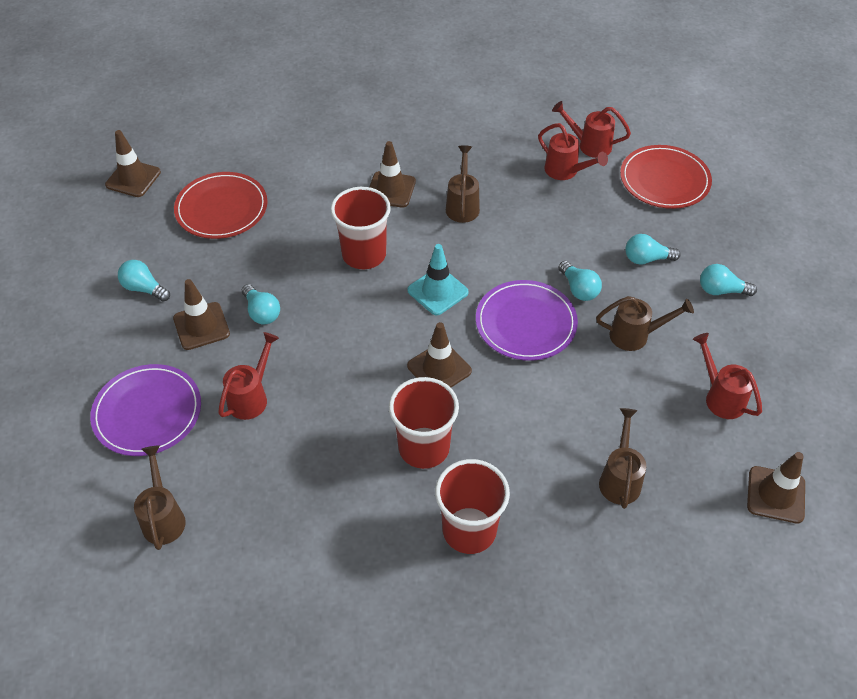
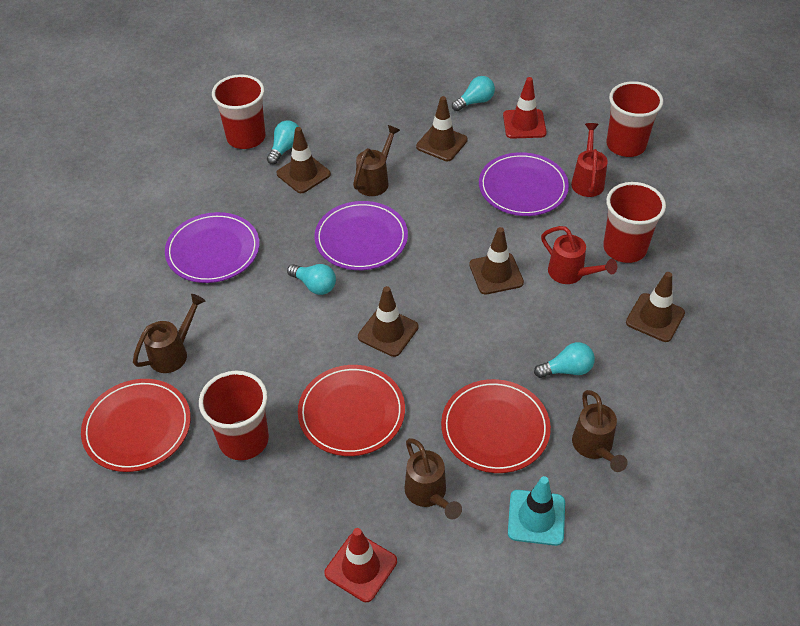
purple plate: [90,364,201,456] [476,280,578,361] = 2 -> [165,212,260,283] [314,201,408,270] [479,152,569,216] = 3
red cup: [330,187,391,269] [389,377,459,469] [435,459,510,554] = 3 -> [199,371,269,460] [212,74,266,149] [603,182,666,263] [606,81,663,157] = 4
red plate: [174,172,268,239] [620,145,712,209] = 2 -> [81,379,191,472] [298,365,405,456] [441,379,551,473] = 3
red traffic cone: none = 0 -> [324,528,397,602] [503,77,546,139] = 2
red watering can: [218,332,279,420] [538,123,608,180] [552,101,631,158] [693,333,762,419] = 4 -> [541,226,617,284] [571,123,608,197] = 2
turquoise light bulb: [118,260,170,302] [242,284,280,325] [558,261,602,301] [626,234,681,265] [700,264,757,296] = 5 -> [267,120,299,165] [287,264,336,295] [452,76,495,111] [534,342,595,378] = 4

